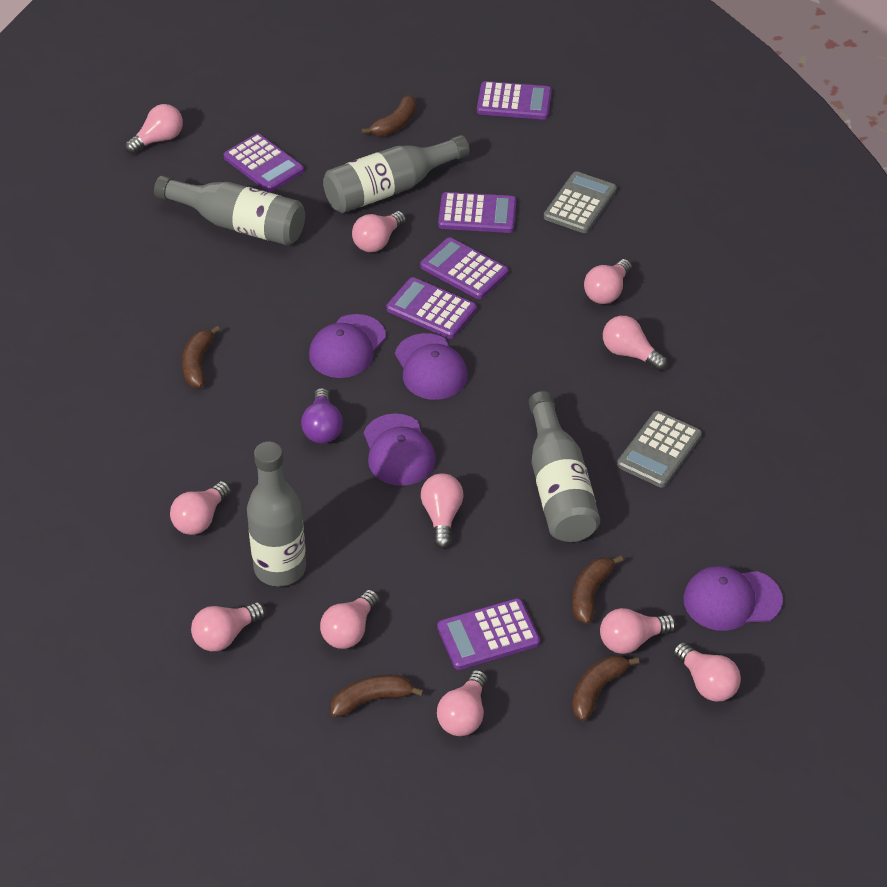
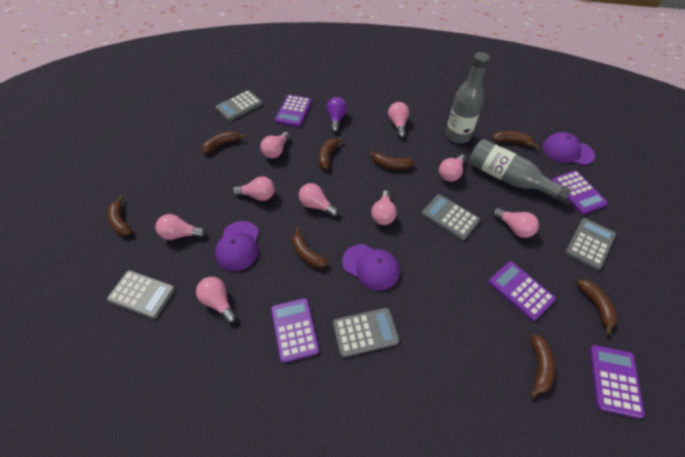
brown banana: [182,326,220,388] [331,675,424,717] [361,95,416,136] [572,555,623,624] [572,655,639,721] = 5 -> [107,196,132,236] [202,131,245,154] [292,227,328,268] [318,137,343,170] [369,150,414,170] [492,131,539,149] [530,334,555,398] [576,279,618,335] = 8
grey bottle: [154,175,305,245] [247,441,306,586] [323,135,470,213] [529,391,600,542] = 4 -> [446,52,490,143] [469,139,571,202] = 2
grey calculator: [544,171,617,233] [617,411,702,488] = 2 -> [107,270,176,319] [215,90,263,122] [333,308,400,358] [422,194,480,241] [565,218,616,270] = 5
pink light bulb: [125,104,183,154] [170,481,231,535] [191,602,265,651] [320,589,379,649] [352,211,406,252] [421,474,464,549] [437,670,487,736] [584,259,632,304] [600,608,676,654] [603,316,667,371] [673,642,741,702] = 11 -> [155,214,206,240] [196,277,237,323] [232,176,275,201] [260,132,290,159] [299,183,339,217] [371,190,397,225] [388,102,409,138] [439,155,466,182] [493,208,539,238] = 9
purple calculator: [224,134,304,192] [386,277,477,339] [420,237,508,299] [437,598,540,670] [438,192,516,233] [477,81,552,120] = 6 -> [271,298,320,363] [275,95,312,127] [488,261,556,321] [552,170,608,215] [590,345,645,419] = 5
purple cap: [309,314,386,378] [364,414,436,486] [395,333,468,400] [683,566,783,631] = 4 -> [215,221,259,271] [342,244,400,291] [543,132,595,165] = 3

